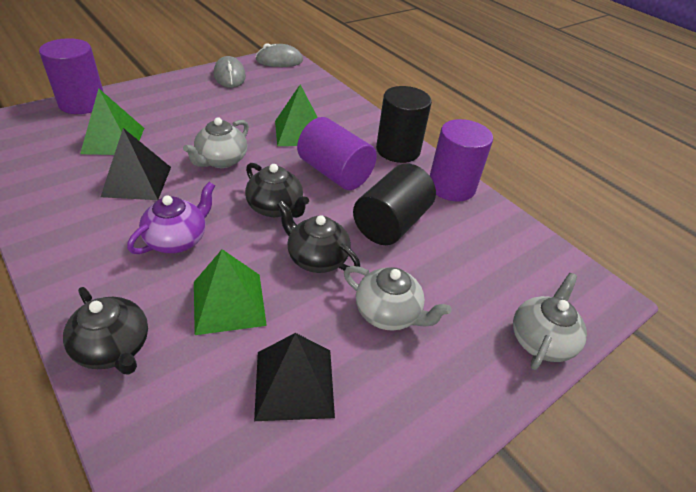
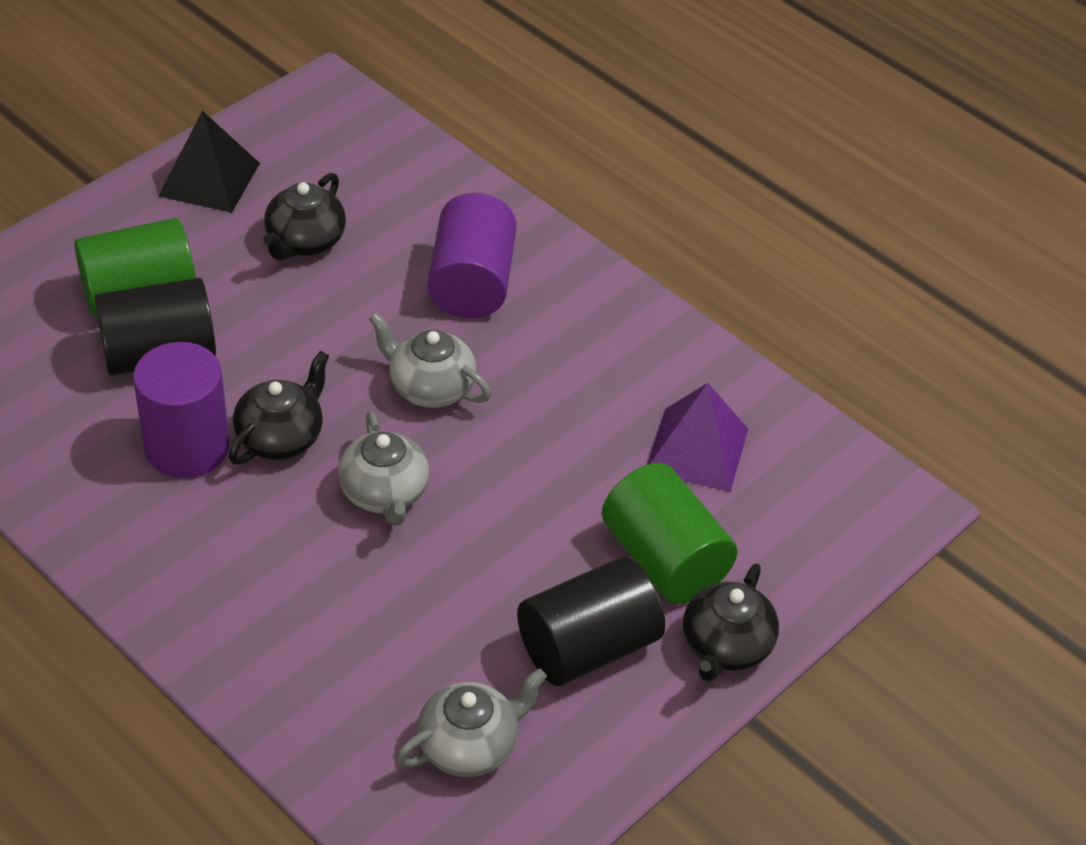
black pyramid: [101,128,171,200] [254,333,335,421] = 2 -> [159,111,260,213] = 1
green cylinder: none = 0 -> [74,218,196,317] [602,463,737,604] = 2
green pyramid: [80,89,144,155] [194,249,267,335] [275,85,318,146] = 3 -> none = 0
grey mouse: [214,56,246,88] [256,43,303,67] = 2 -> none = 0
purple cylinder: [39,38,104,114] [297,117,377,190] [430,119,493,201] = 3 -> [133,342,230,478] [428,193,517,318] = 2
purple pyramid: none = 0 -> [647,383,748,492] = 1
purple teapot: [127,182,215,254] = 1 -> none = 0

